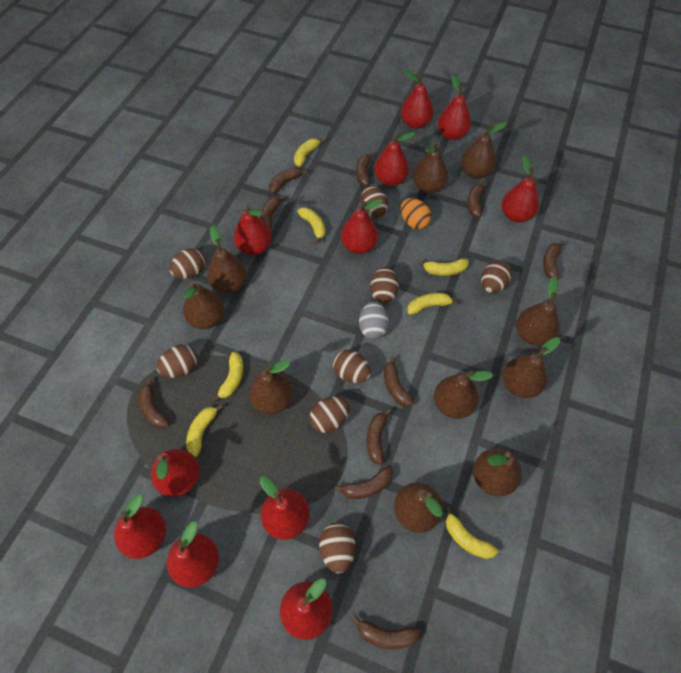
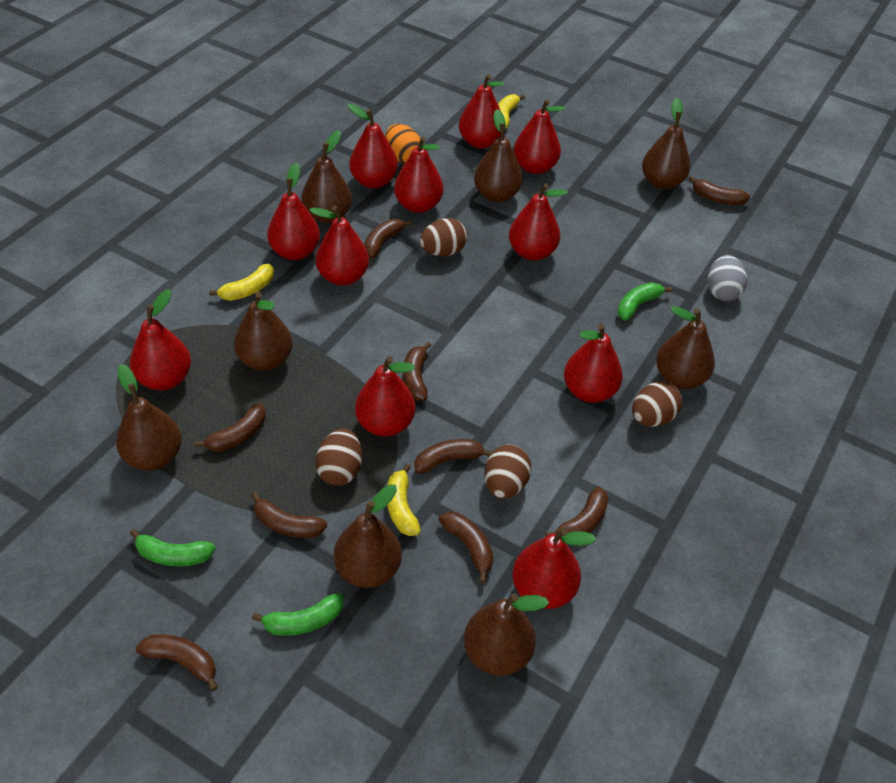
brown banana: [138,378,169,428] [260,195,285,230] [269,167,307,194] [334,466,393,499] [352,615,421,649] [356,152,374,186] [366,409,391,465] [384,356,414,407] [467,182,487,218] [543,241,565,280] = 10 -> [136,634,218,691] [195,403,266,452] [251,492,327,538] [364,219,412,259] [403,342,432,401] [415,439,492,474] [438,512,494,583] [545,487,609,536] [689,176,750,205] = 9
brown egg: [157,345,197,378] [169,248,205,279] [310,396,350,433] [319,523,355,574] [333,350,371,383] [361,186,388,218] [370,267,399,303] [481,261,512,294] = 8 -> [316,429,362,486] [420,218,467,256] [484,445,531,499] [632,381,682,427] = 4
brown pear: [183,281,225,329] [207,226,247,293] [249,361,293,414] [394,482,443,533] [413,141,448,193] [434,371,493,419] [461,122,507,179] [473,449,522,497] [503,337,560,398] [517,277,560,346] = 10 -> [116,364,182,471] [234,292,293,371] [301,131,352,223] [334,484,402,588] [464,593,549,676] [474,109,523,202] [642,98,690,189] [656,306,715,389] = 8
green banana: none = 0 -> [130,529,216,566] [252,593,343,636] [617,282,672,321] = 3
yellow banana: [186,404,223,457] [212,352,243,402] [294,139,324,167] [297,207,326,244] [407,293,458,315] [419,259,469,276] [446,507,498,559] = 7 -> [209,264,274,301] [387,464,421,536] [498,94,525,128] = 3

